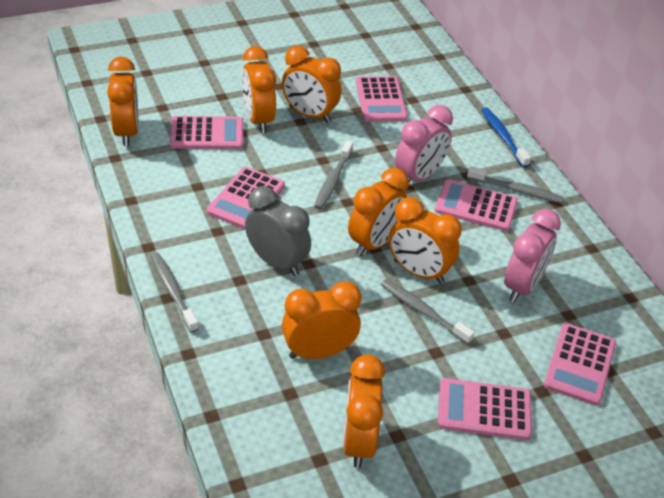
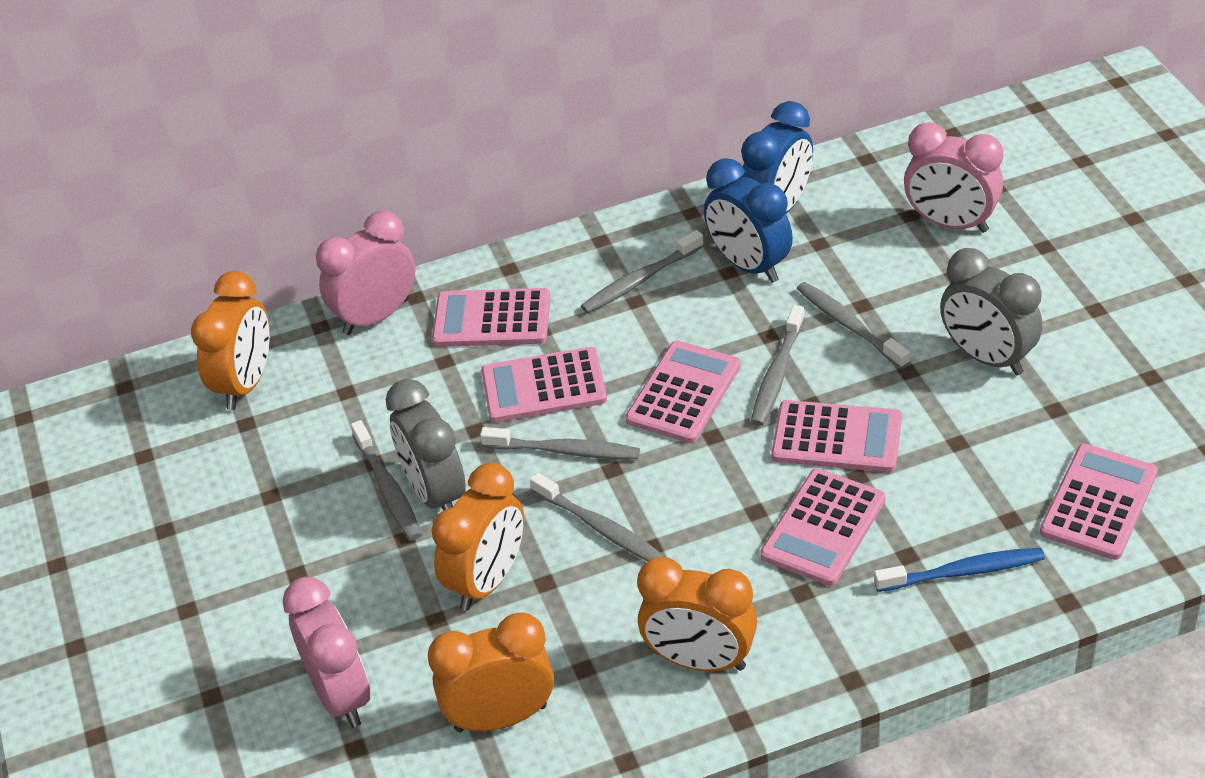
blue clock: none = 0 -> [704,158,793,283] [741,101,813,214] = 2
grey clock: [245,186,311,276] = 1 -> [386,379,466,510] [940,248,1042,375] = 2
grey toothbrush: [151,253,199,333] [314,141,353,210] [381,279,475,344] [467,166,564,203] = 4 -> [351,420,422,540] [480,427,640,459] [530,473,665,561] [581,230,704,313] [751,305,805,426] [797,282,910,369] = 6
orange clock: [107,57,139,146] [242,46,276,133] [282,46,342,123] [282,281,361,359] [343,355,385,468] [348,168,409,256] [388,198,462,284] = 7 -> [191,271,270,410] [428,612,554,732] [432,463,524,611] [637,557,757,671] = 4
pink clock: [395,105,453,182] [504,209,561,303] = 2 -> [283,577,370,728] [316,210,415,335] [904,122,1003,233] = 3

